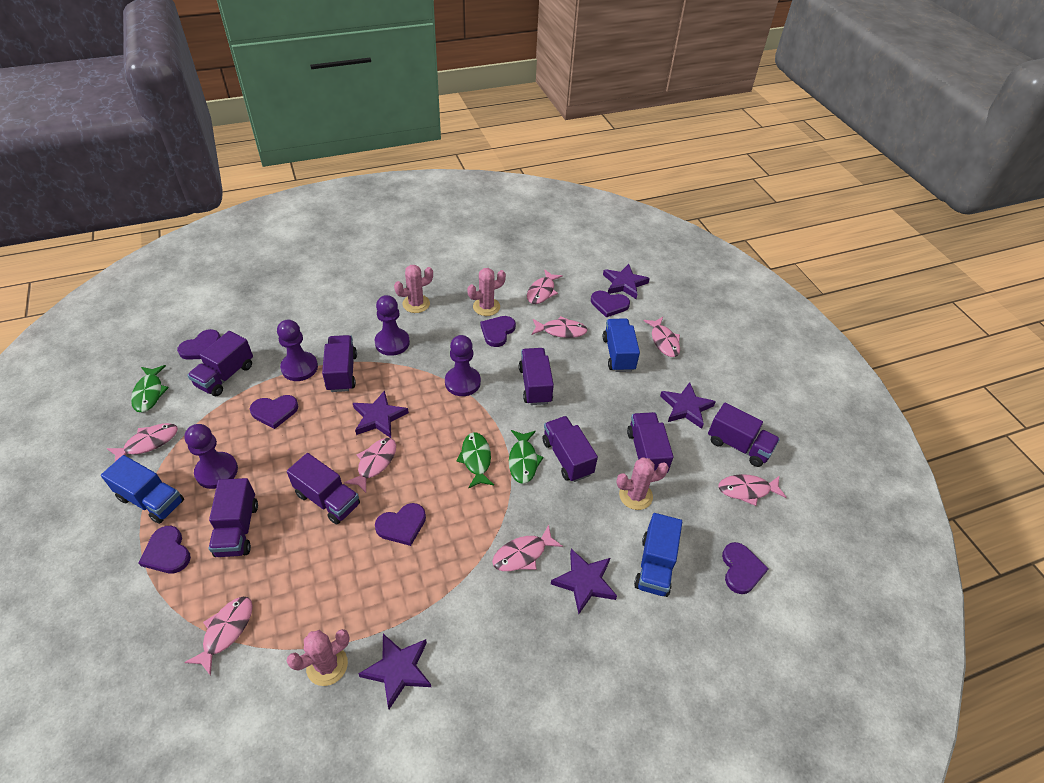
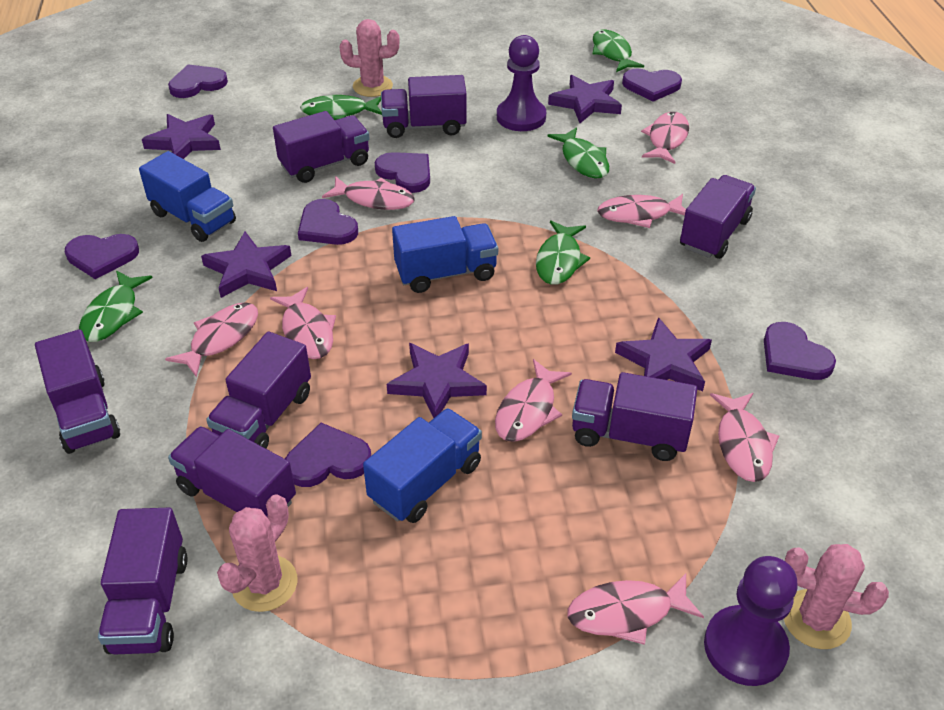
green fish: [131,365,169,413] [456,432,494,488] [509,430,544,484] = 3 -> [79,271,153,342] [300,95,382,120] [536,221,590,285] [547,127,609,178] [592,30,644,72] = 5
pink cactus: [287,629,350,686] [394,265,433,313] [467,268,506,316] [616,457,669,510] = 4 -> [217,495,297,612] [340,19,400,97] [784,544,889,649] = 3
purple pawn: [184,424,238,489] [277,320,318,381] [375,295,410,356] [445,335,481,396] = 4 -> [497,35,546,131] [704,556,798,686] = 2

